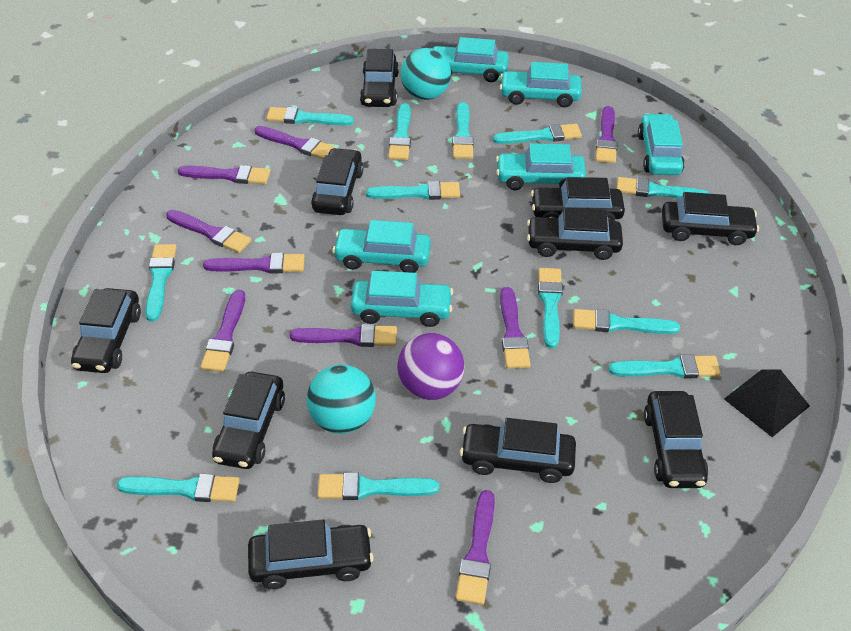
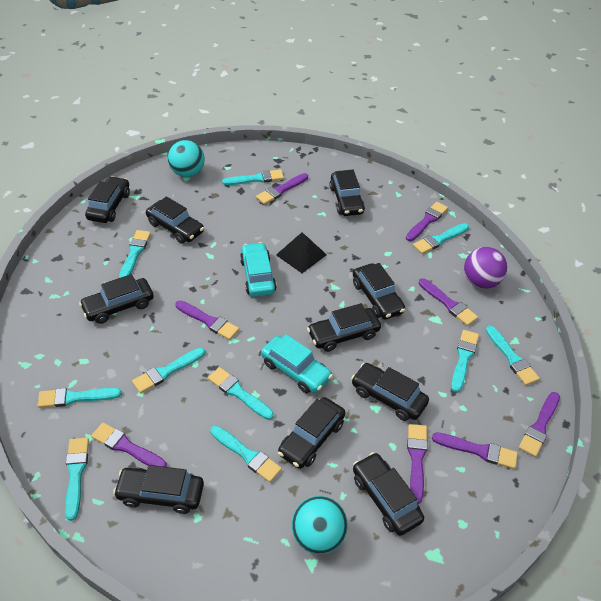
purple brush: [166,210,252,253] [178,165,270,184] [201,290,245,372] [203,253,305,274] [255,126,336,159] [289,324,397,347] [456,490,495,605] [500,287,531,369] [596,106,618,163] = 9 -> [91,423,167,467] [175,300,239,340] [256,173,308,205] [406,202,448,241] [407,424,428,504] [419,278,478,326] [432,432,518,469] [519,392,560,457] = 8
turquoise brush: [117,474,240,502] [145,244,177,322] [266,107,354,126] [317,472,439,500] [366,181,460,200] [388,103,411,160] [453,102,474,159] [493,124,582,144] [538,268,563,348] [573,309,680,334] [608,354,721,378] [617,177,711,199] = 12 -> [37,388,122,408] [65,438,89,521] [119,230,151,278] [132,348,205,393] [208,367,274,420] [210,426,282,482] [222,169,284,185] [413,223,469,254] [451,330,479,393] [486,325,540,385] = 10
turquoise car: [332,220,431,273] [351,271,453,327] [431,37,509,82] [496,143,586,190] [500,62,582,107] [638,113,685,175] = 6 -> [240,242,277,297] [261,334,333,393] = 2

